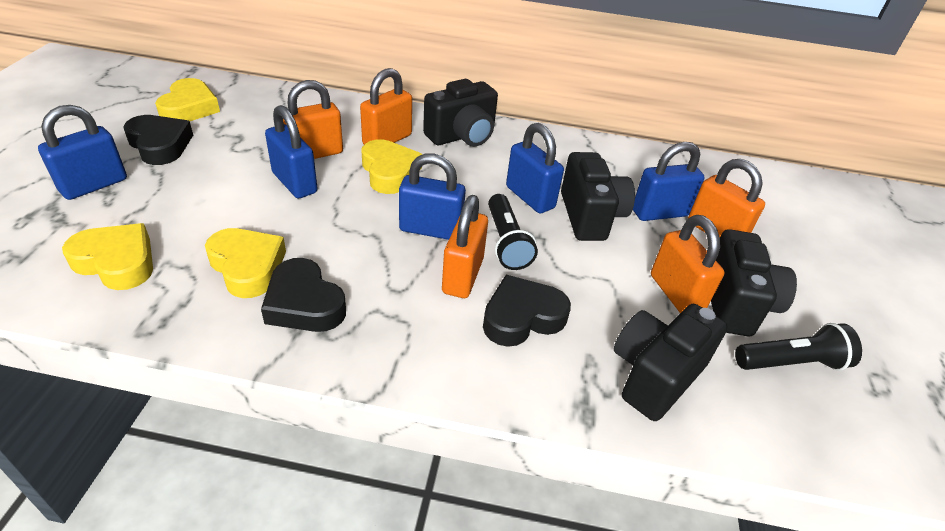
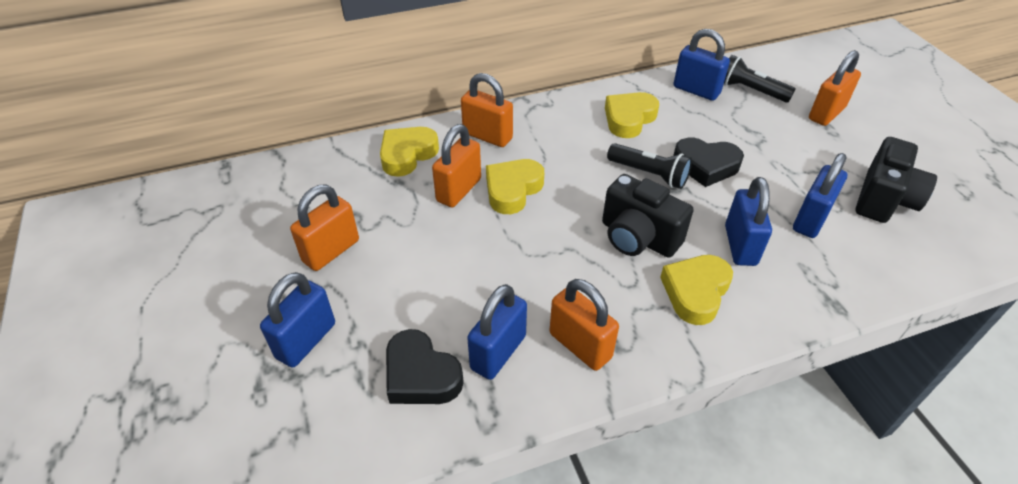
black camera: [423,79,498,147] [561,152,635,241] [614,304,728,421] [711,229,797,336] = 4 -> [602,174,694,258] [856,137,937,223] = 2
black heart: [123,115,193,165] [261,258,346,332] [483,275,571,347] = 3 -> [386,329,464,404] [673,138,744,187] = 2

